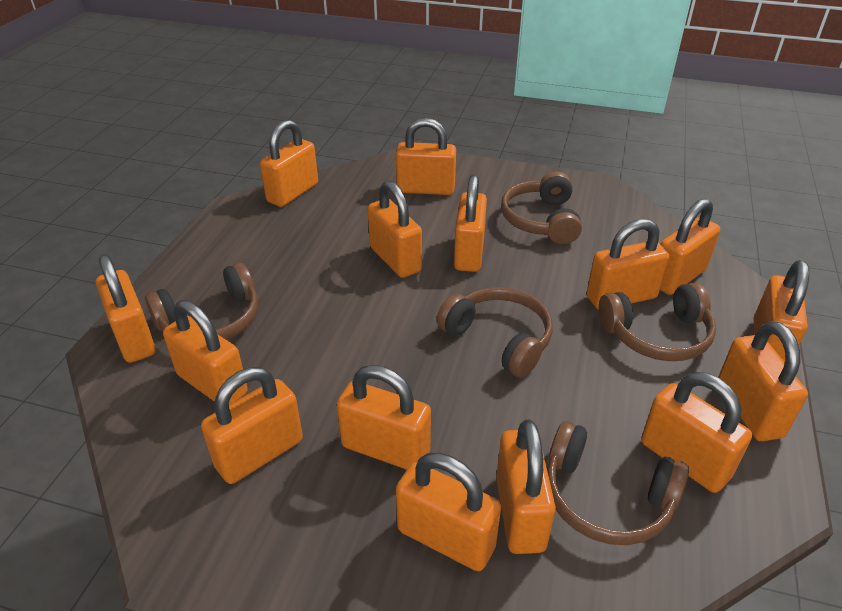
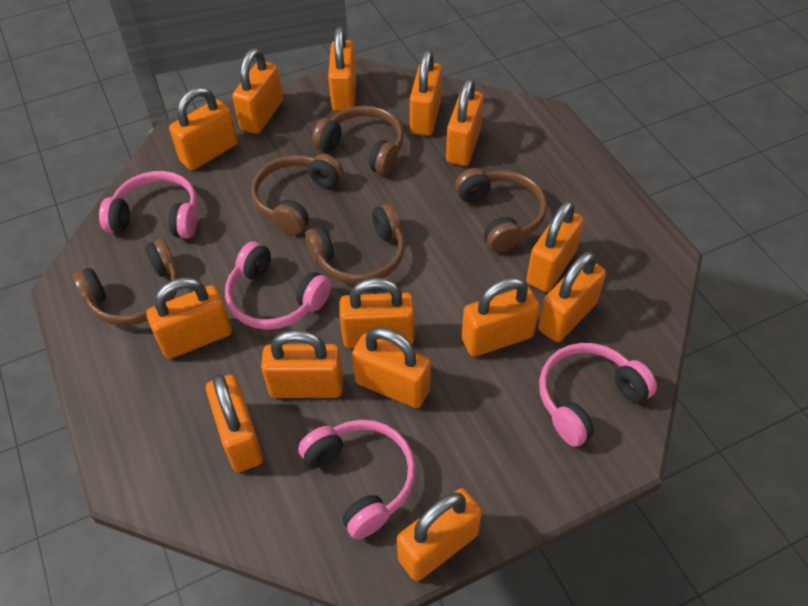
orange padlock: [96,255,155,363] [163,300,248,405] [201,367,303,484] [260,120,318,207] [337,365,431,470] [368,181,422,278] [396,118,456,195] [396,453,501,571] [454,175,487,272] [496,420,556,554] [587,219,669,310] [641,372,752,493] [660,198,720,295] [718,321,808,441] [754,260,809,362] = 15 -> [147,277,232,359] [169,87,238,170] [206,374,263,472] [232,48,283,134] [261,330,343,398] [328,27,356,111] [340,278,414,348] [352,327,431,408] [397,488,482,581] [410,49,442,136] [446,78,484,166] [462,277,540,357] [526,200,584,292] [538,252,606,342] = 14
pink headphones: none = 0 -> [99,171,198,239] [225,241,331,330] [298,420,416,539] [539,343,657,447] = 4

